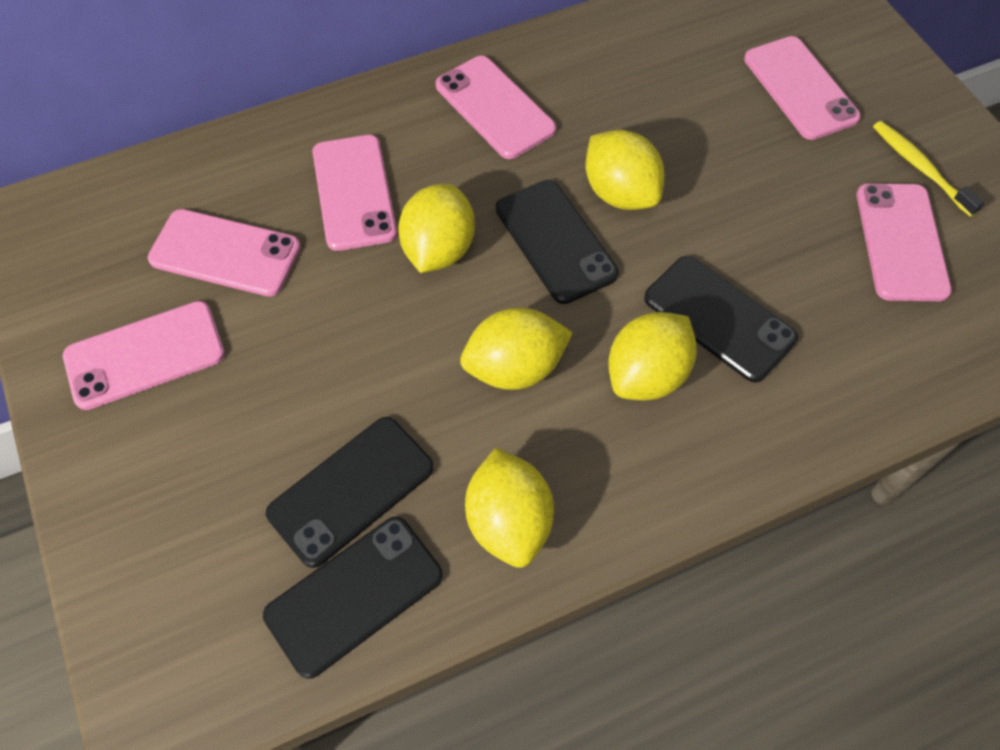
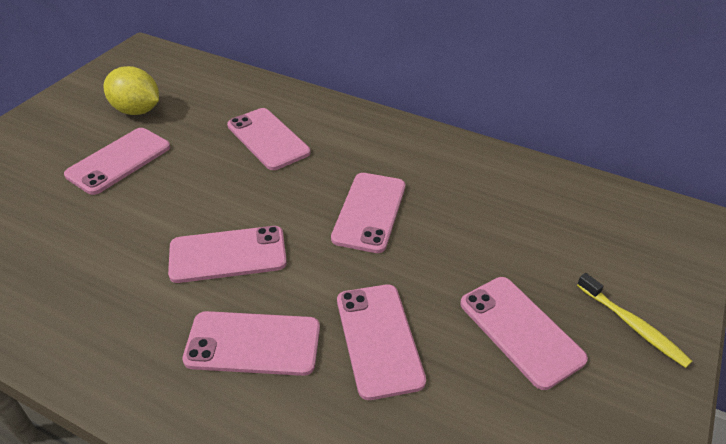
black phone: [263,517,443,679] [266,417,434,568] [496,180,619,304] [644,256,798,383] = 4 -> none = 0
pink phone: [63,301,225,410] [148,209,301,297] [312,135,397,251] [436,56,556,159] [744,36,861,140] [856,183,952,301] = 6 -> [64,128,170,195] [168,226,287,283] [182,311,320,376] [227,108,310,170] [331,173,405,253] [337,284,426,400] [460,277,588,390] = 7
yellow lemon: [398,184,475,273] [460,308,573,390] [465,448,554,568] [585,130,665,210] [608,312,697,400] = 5 -> [104,66,159,115] = 1

